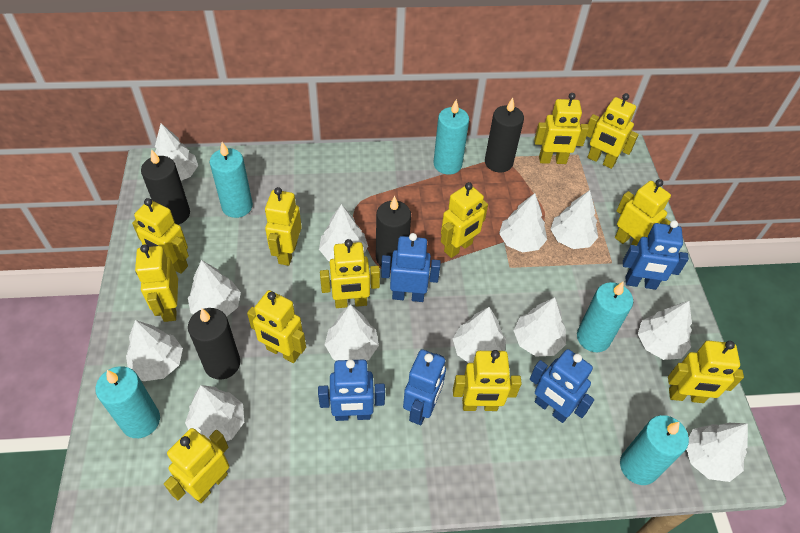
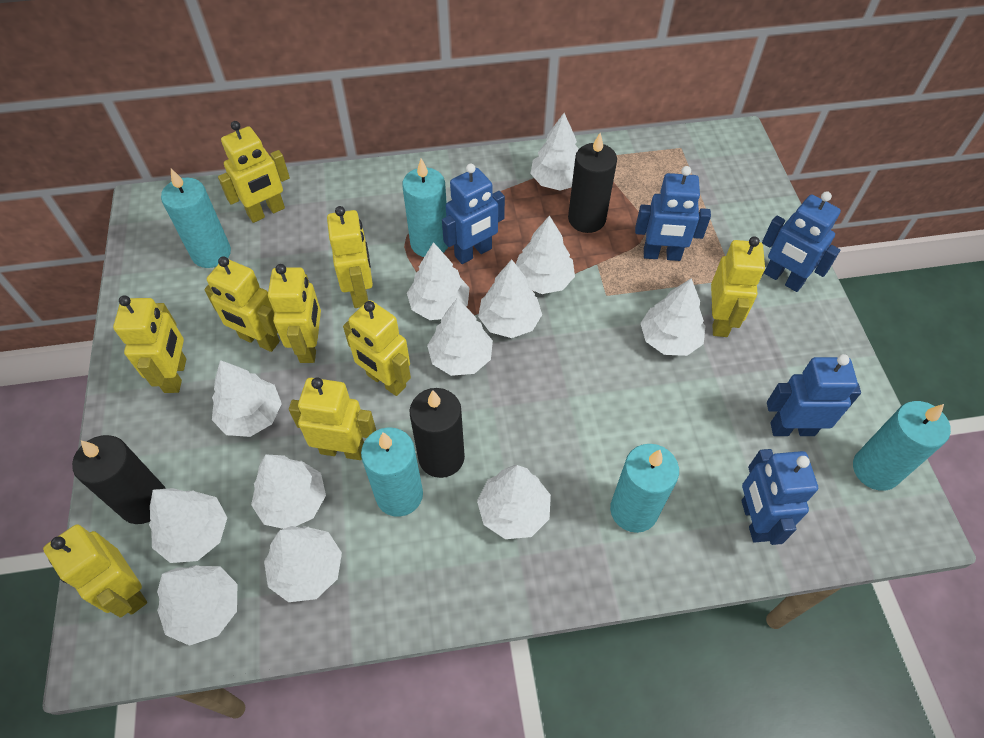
black candle: [141,149,190,225] [188,308,240,380] [376,196,411,266] [485,98,524,173] = 4 -> [72,435,166,524] [410,388,465,478] [568,133,617,233] = 3
yellow robot: [132,198,189,274] [135,244,178,322] [164,428,229,503] [247,290,306,363] [265,187,302,266] [320,239,380,308] [441,182,488,258] [453,350,522,411] [534,93,589,164] [587,93,639,169] [615,179,671,246] [668,341,744,403] = 12 -> [43,524,147,618] [113,295,186,393] [204,256,280,352] [218,121,290,223] [268,264,321,363] [289,377,376,460] [327,206,373,308] [343,300,411,396] [711,236,765,337] = 9

